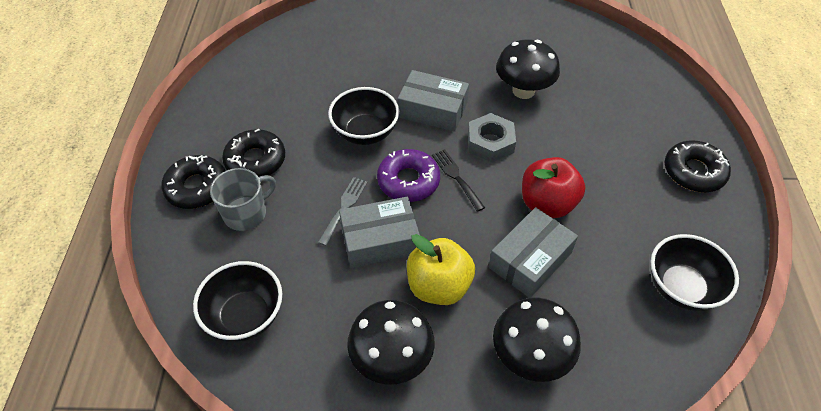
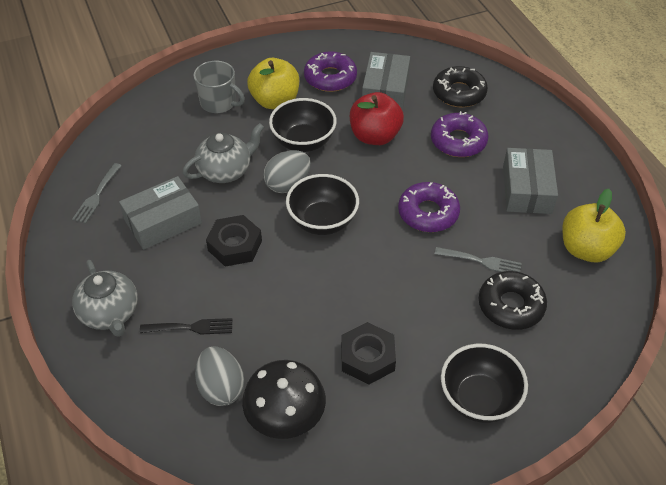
black donut: [161,155,225,209] [222,129,285,177] [665,140,731,192] = 3 -> [433,66,488,107] [479,271,547,330] = 2
black mushroom: [347,300,435,384] [493,297,581,382] [496,39,560,99] = 3 -> [242,360,326,439] = 1
black nut: none = 0 -> [206,215,262,267] [341,322,396,384] = 2
grey egg: none = 0 -> [195,346,245,406] [263,150,311,193] = 2
grey fork: [318,177,368,246] = 1 -> [72,163,122,224] [435,247,522,272] = 2
grey nut: [468,113,516,163] = 1 -> none = 0
grey teapot: none = 0 -> [72,260,138,337] [183,123,264,183] = 2
purple donut: [377,149,440,202] = 1 -> [304,51,357,92] [398,182,460,232] [431,111,489,157] = 3
yellow apple: [407,234,475,305] = 1 -> [247,58,299,109] [562,189,626,262] = 2

